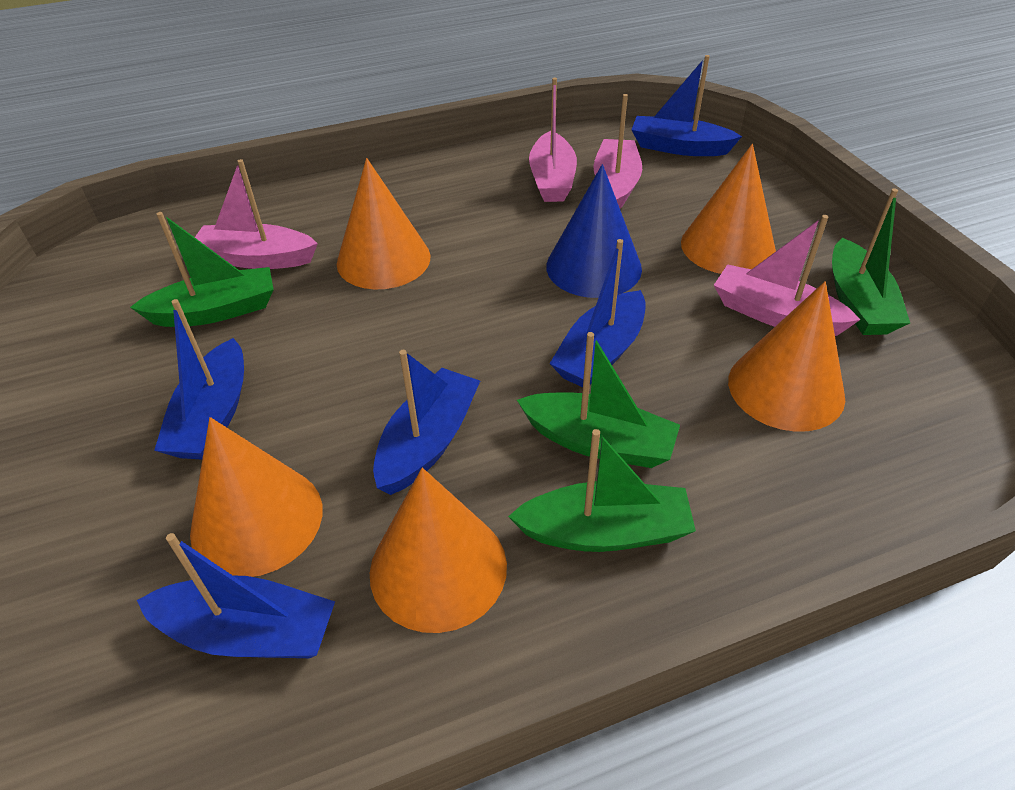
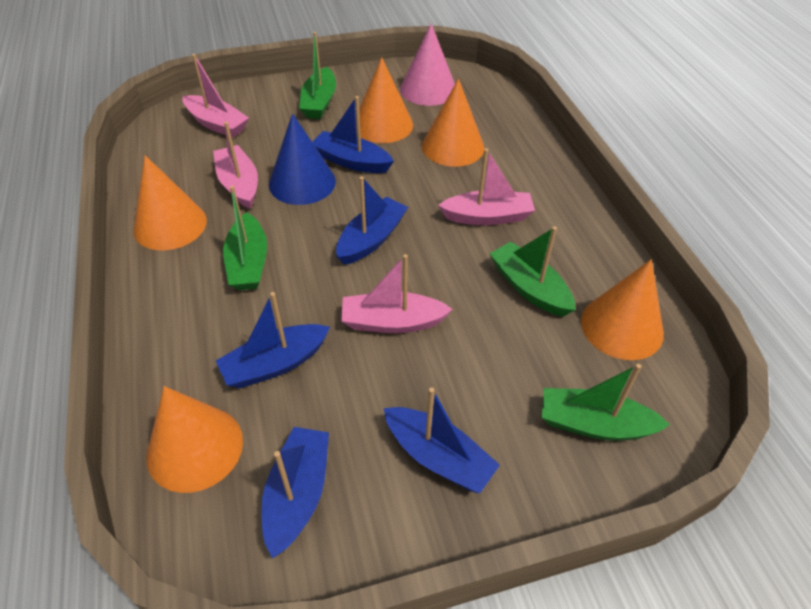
pink cone: none = 0 -> [400,23,455,106] = 1

